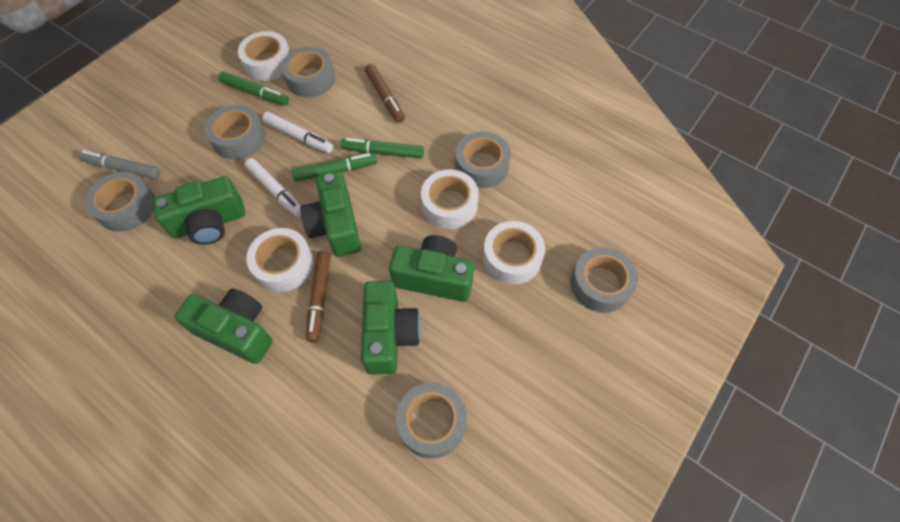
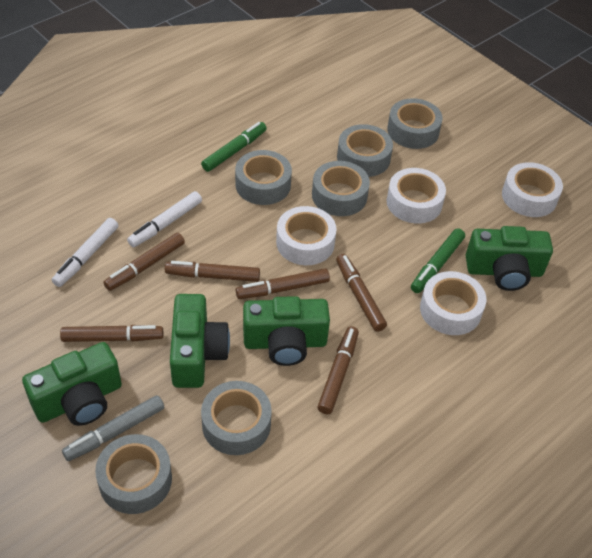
brown marker: [306,251,331,342] [365,64,405,123] = 2 -> [60,325,163,342] [103,233,185,291] [165,261,260,282] [236,268,330,299] [317,326,359,414] [336,254,387,332] = 6
green camera: [152,176,245,245] [174,288,273,364] [300,171,361,257] [361,281,421,375] [389,235,474,302] = 5 -> [22,342,122,426] [170,294,230,388] [243,296,330,366] [466,226,553,291] = 4
green marker: [219,71,289,106] [292,153,377,182] [341,138,424,159] = 3 -> [201,122,267,172] [411,228,465,293] = 2

